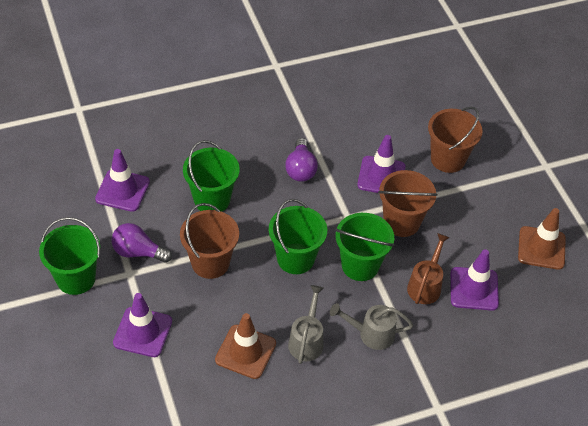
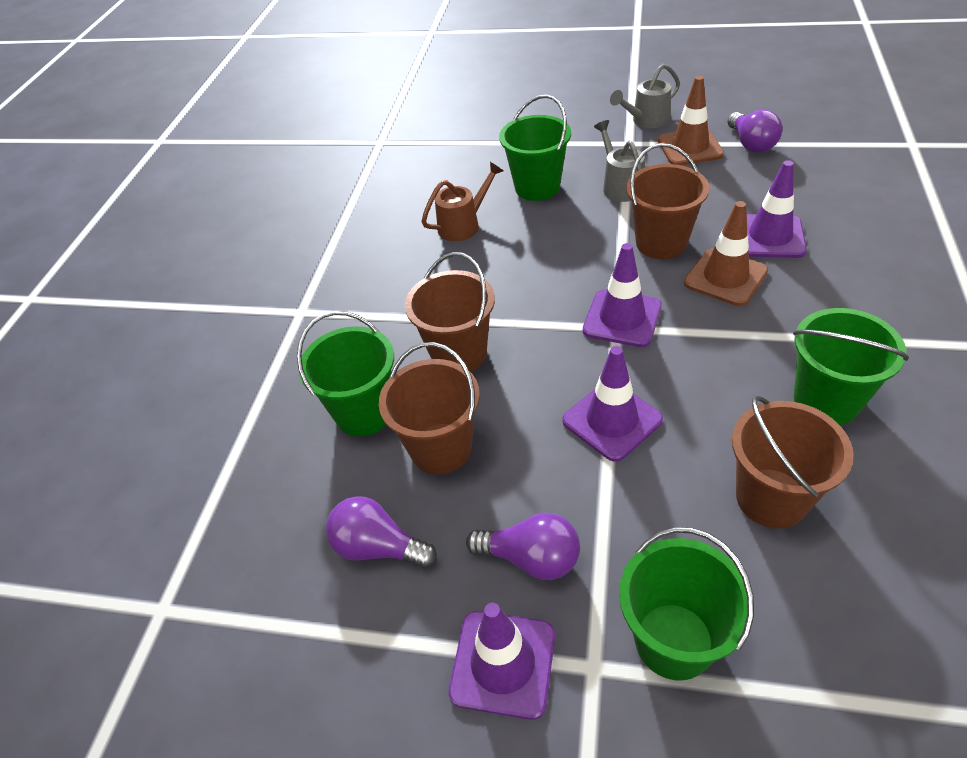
brown bucket: [180,203,239,279] [378,170,438,237] [428,107,483,173] = 3 -> [378,342,480,475] [405,252,495,372] [627,143,709,259] [732,396,854,529] = 4
purple light bulb: [112,223,172,263] [285,138,318,182] = 2 -> [326,496,437,569] [466,513,580,580] [727,110,782,153] = 3

